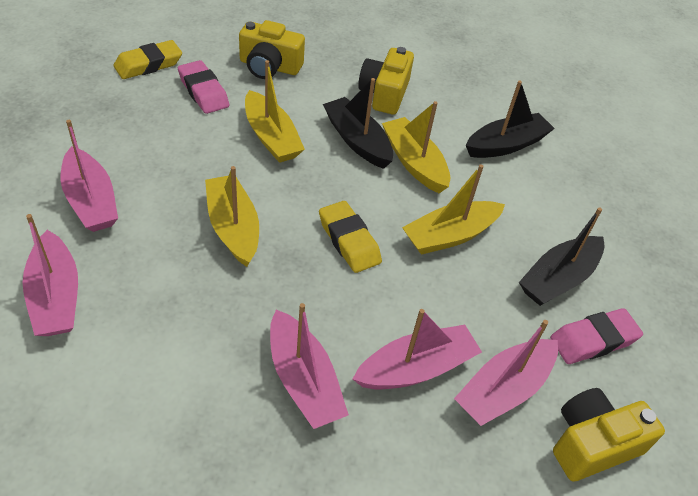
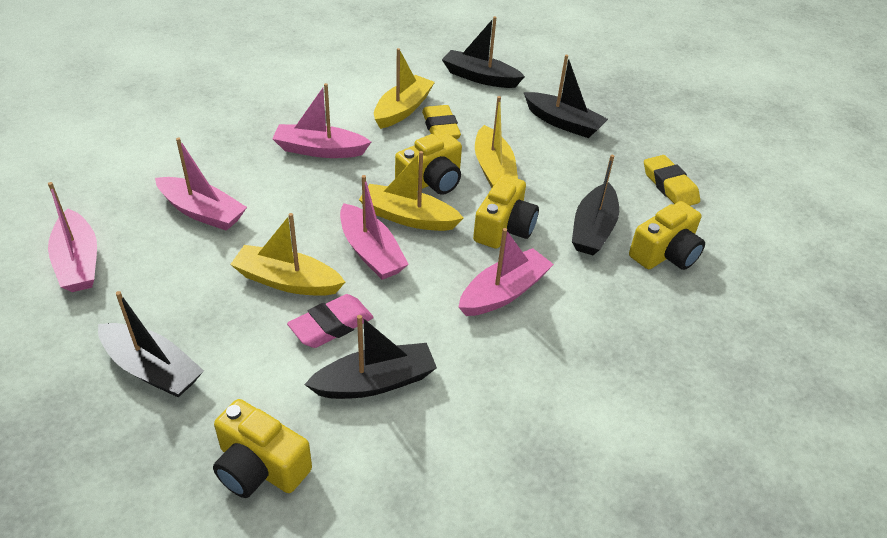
black boat: [323,78,393,169] [466,81,555,158] [519,207,604,306] = 3 -> [98,291,204,397] [304,315,437,399] [442,16,525,88] [524,55,608,138] [572,155,619,255] = 5
pink eraser: [178,60,230,114] [550,308,643,364] = 2 -> [287,294,374,348] = 1
yellow camera: [239,20,305,79] [358,47,414,115] [553,388,665,482] = 3 -> [213,399,312,498] [395,133,462,195] [473,175,539,249] [629,201,705,270] = 4

